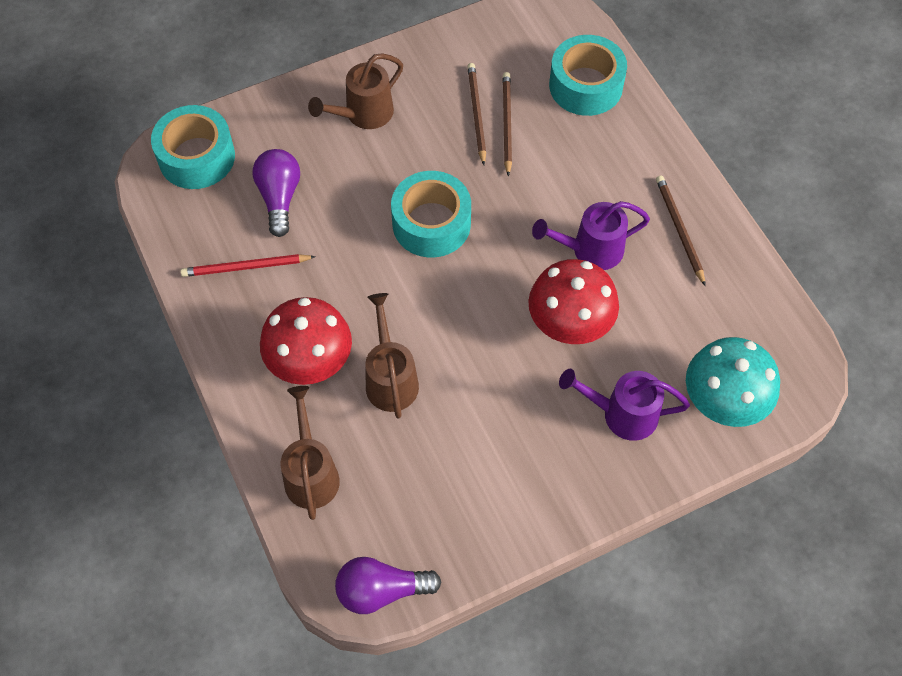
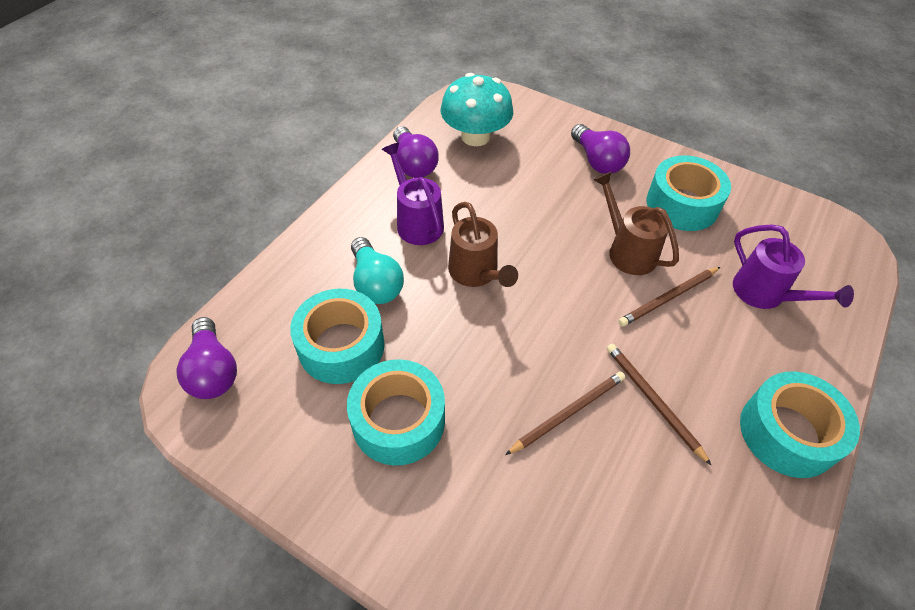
brown watering can: [280,386,340,520] [308,53,403,129] [365,293,419,419] = 3 -> [448,202,518,287] [594,172,679,275] = 2
purple light bulb: [253,149,300,237] [335,557,441,614] = 2 -> [177,317,237,399] [393,126,439,178] [571,124,630,174] = 3
red mushroom: [260,297,352,385] [528,259,619,344] = 2 -> none = 0
red pencil: [180,254,316,277] = 1 -> none = 0
turquoise light bulb: none = 0 -> [351,237,404,304] = 1
turquoise tape: [151,105,235,189] [391,171,471,257] [549,35,627,116] = 3 -> [290,289,385,384] [347,359,445,466] [647,156,731,231] [740,372,860,478] = 4

